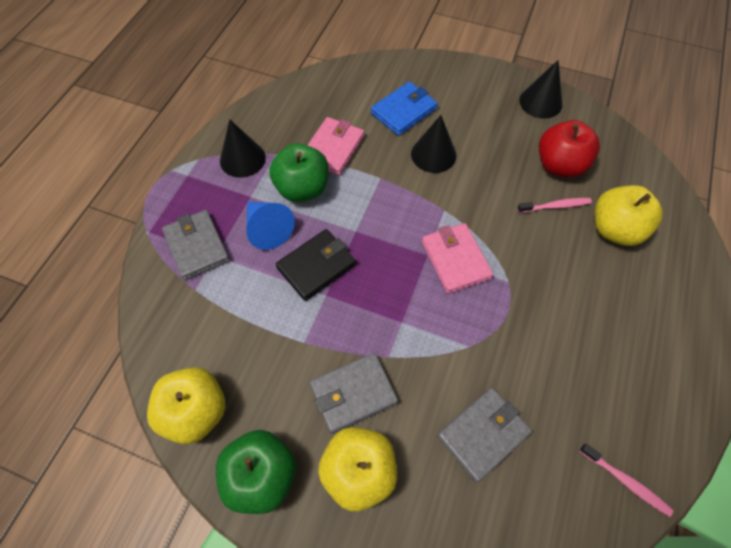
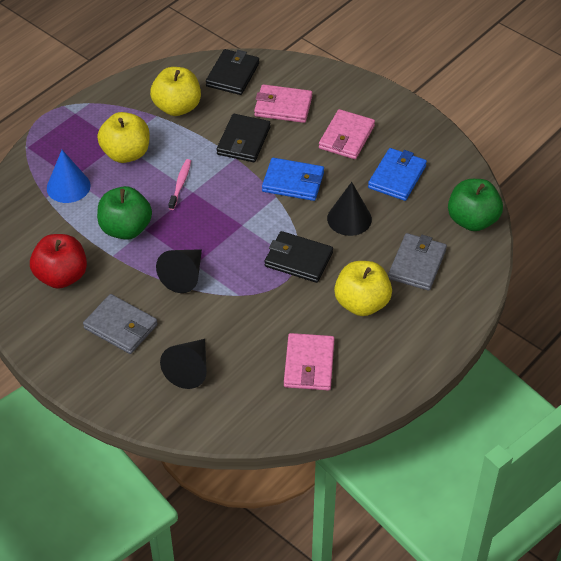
black wallet: [276,229,356,301] = 1 -> [206,49,259,95] [216,114,270,162] [264,231,333,283] = 3
blue wallet: [371,81,438,136] = 1 -> [262,158,324,201] [368,148,427,201] = 2
grey wallet: [162,210,230,280] [310,353,398,434] [437,388,532,483] = 3 -> [83,294,158,354] [388,233,447,291] = 2
pink toothbrush: [517,198,592,213] [580,444,674,517] = 2 -> [168,159,191,210] = 1
pink wallet: [307,117,364,175] [422,223,493,294] = 2 -> [254,84,312,123] [284,333,335,391] [319,109,375,159] = 3

